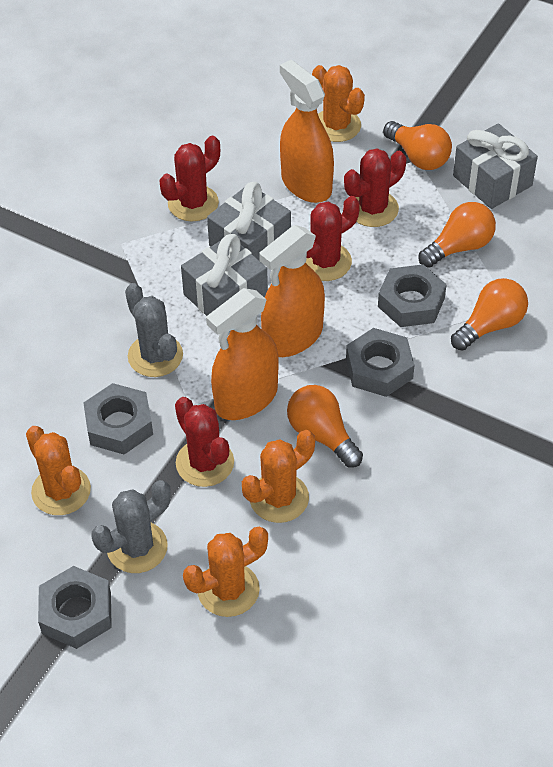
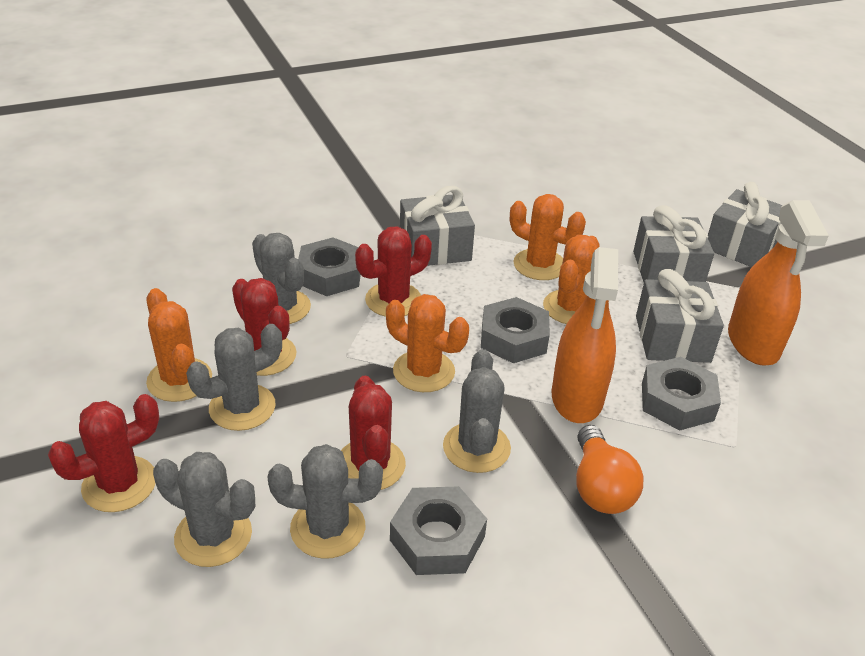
grey cactus: [91,480,171,573] [125,283,183,377] = 2 -> [153,452,255,567] [186,324,282,431] [252,233,311,324] [267,444,383,559] [443,349,511,473] = 5
grey gift: [181,234,268,316] [207,182,291,261] [453,123,538,209] = 3 -> [400,186,475,266] [633,205,714,282] [636,269,724,363] [708,182,782,267] = 4
orange light bulb: [287,385,363,468] [383,121,452,170] [419,202,496,268] [451,278,528,351] = 4 -> [576,425,643,514] = 1
orange spray bottle: [206,288,279,420] [259,225,325,357] [280,60,334,203] = 3 -> [552,247,618,423] [728,200,829,366] = 2

